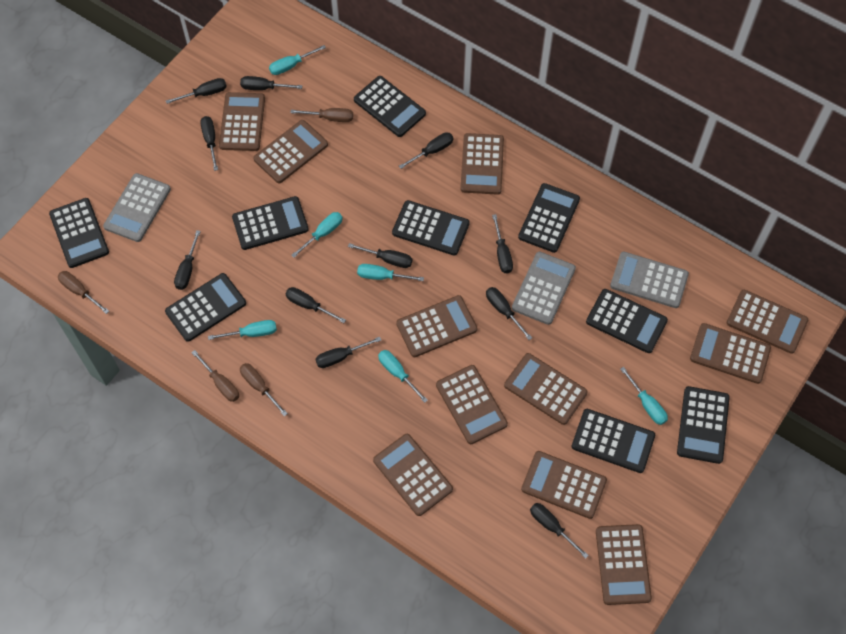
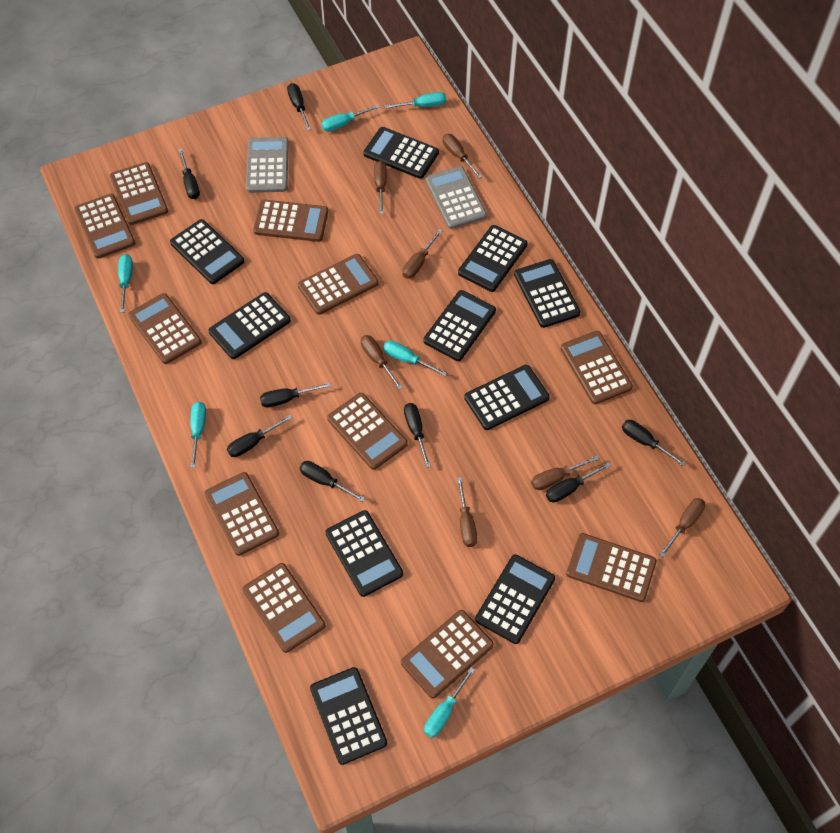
black calculator: [49,198,109,268] [165,273,246,342] [232,196,309,250] [354,76,426,137] [392,200,470,256] [518,183,580,253] [571,409,655,473] [586,289,668,353] [677,386,730,464] = 9 -> [170,219,244,284] [208,292,291,359] [310,667,387,765] [325,510,403,597] [363,127,439,179] [423,290,496,361] [458,225,528,292] [464,365,550,430] [475,554,555,644] [514,259,581,328] = 10
black screwdriver: [166,78,227,104] [174,230,201,290] [200,116,218,171] [240,76,303,90] [285,287,346,323] [315,337,381,368] [348,243,412,268] [399,132,453,169] [486,287,532,340] [492,214,513,274] [530,503,589,559] = 11 -> [178,149,200,199] [227,415,292,457] [260,382,331,407] [287,83,311,131] [300,461,365,502] [404,403,431,468] [546,462,611,503] [622,420,686,466] = 8
brown screwdriver: [58,271,109,314] [191,350,239,402] [240,363,288,416] [290,108,353,122] = 4 -> [361,335,403,389] [374,161,387,214] [402,229,442,279] [443,134,482,179] [457,477,477,547] [531,456,599,490] [659,498,706,557] = 7
grey calculator: [103,173,171,242] [512,252,576,325] [610,252,689,308] = 3 -> [246,137,289,193] [425,166,487,229] = 2

